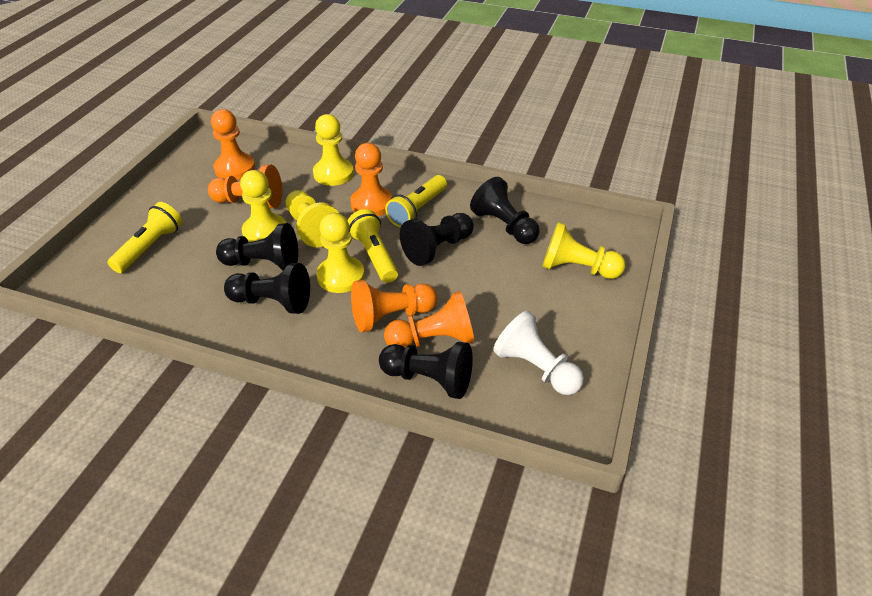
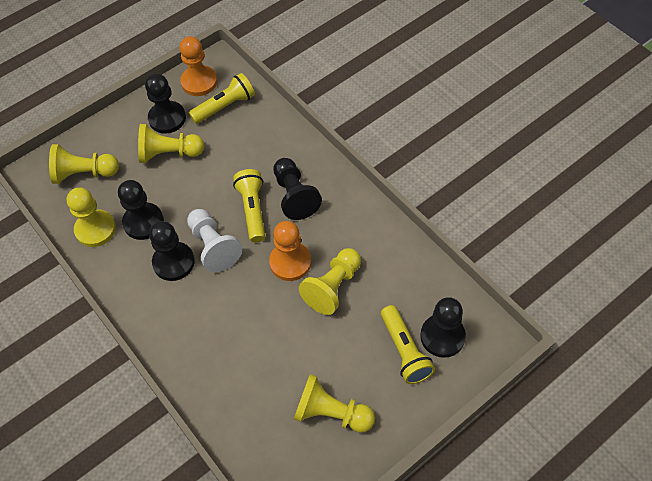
orange pawn: [208,165,282,208] [211,109,255,180] [350,143,393,216] [351,280,438,332] [384,291,474,348] = 5 -> [180,36,217,96] [269,221,311,281] = 2

